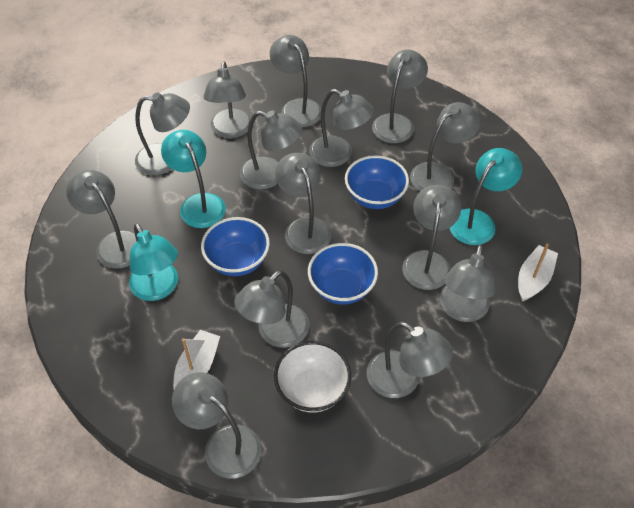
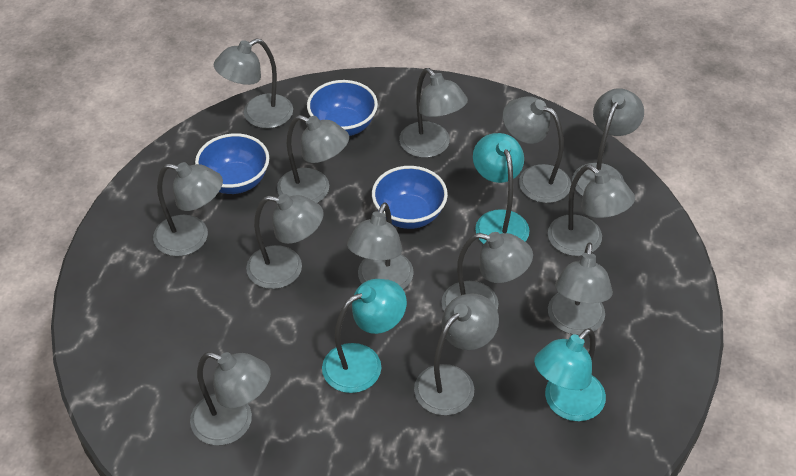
grey lamp: [66,170,137,269] [135,92,190,175] [172,372,262,479] [204,61,251,138] [235,270,309,348] [240,111,302,189] [269,35,321,127] [275,153,331,254] [309,89,374,167] [367,322,453,398] [372,50,428,143] [402,185,461,290] [410,102,480,191] [440,244,496,322] = 14 -> [153,162,223,256] [190,352,271,445] [214,39,293,128] [246,194,324,289] [277,115,349,203] [347,202,414,289] [399,68,468,158] [414,293,499,416] [442,232,533,311] [503,96,571,203] [548,164,635,256] [548,242,613,335] [572,88,644,196] = 13
white boat: [173,330,220,389] [518,244,558,302] = 2 -> none = 0
white bowl: [274,341,351,413] = 1 -> none = 0

